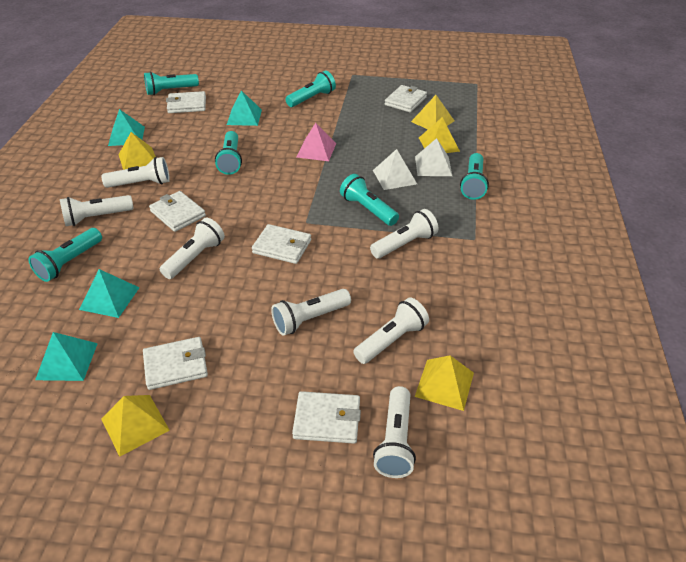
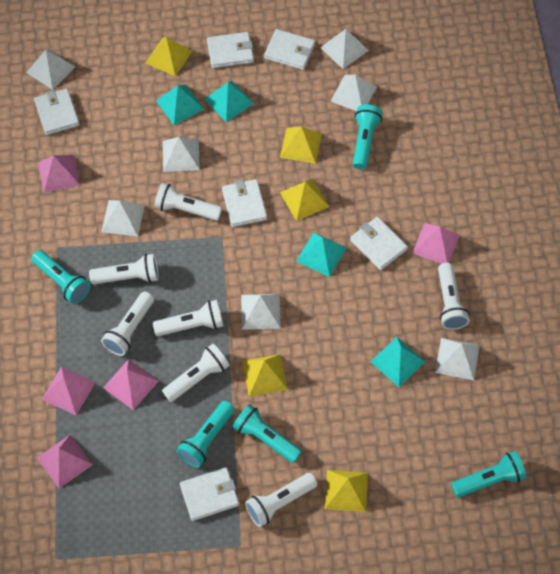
pink pyramid: [297,123,336,161] = 1 -> [37,435,93,488] [38,155,80,193] [42,367,96,415] [103,359,158,410] [412,223,460,264] = 5
turquoise flashlight: [28,228,102,282] [144,72,199,95] [215,131,242,175] [285,71,336,107] [340,174,399,226] [460,153,489,200] = 6 -> [31,250,91,304] [176,401,235,468] [233,404,302,463] [353,104,382,169] [451,451,526,497] = 5
white pyramid: [373,149,417,190] [415,138,452,176] = 2 -> [26,50,75,90] [101,200,145,237] [163,137,200,172] [241,294,281,330] [320,29,369,69] [331,75,377,111] [435,338,480,380] = 7

